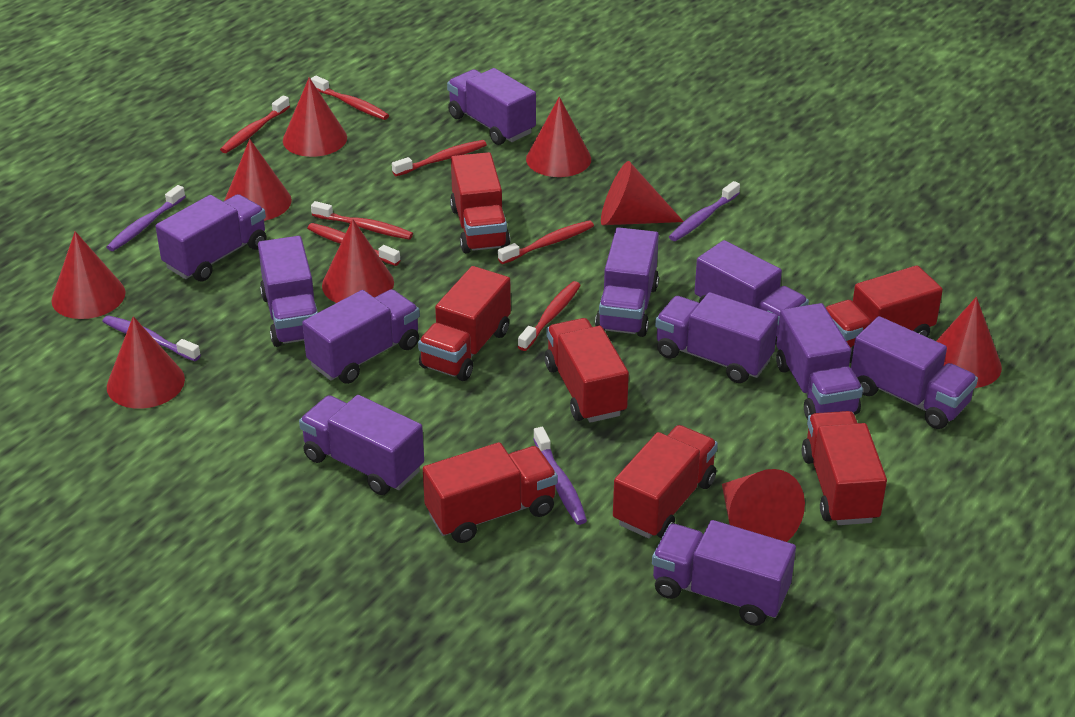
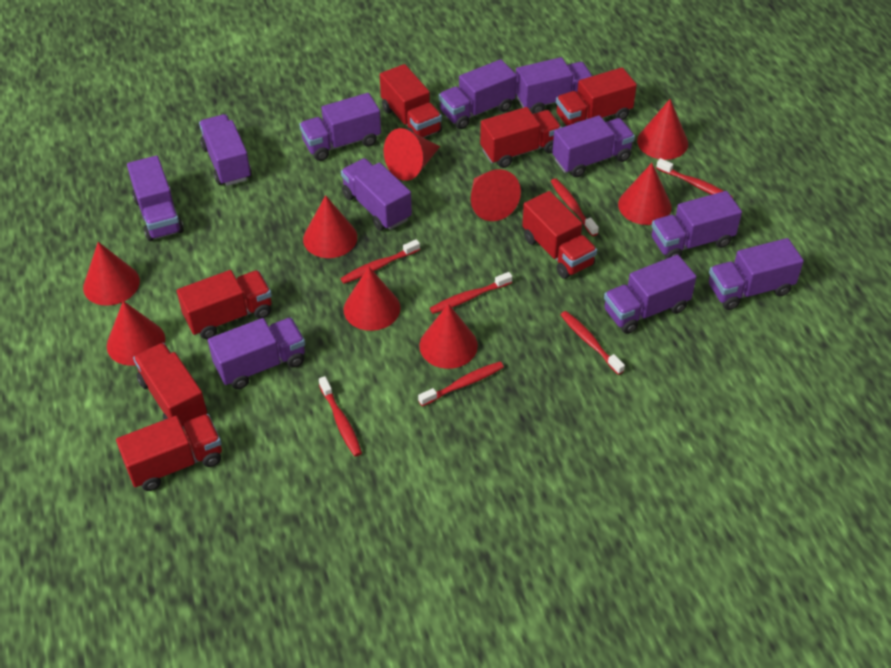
purple toothbrush: [102,315,201,361] [107,185,186,251] [533,427,587,525] [669,181,740,241] = 4 -> none = 0

